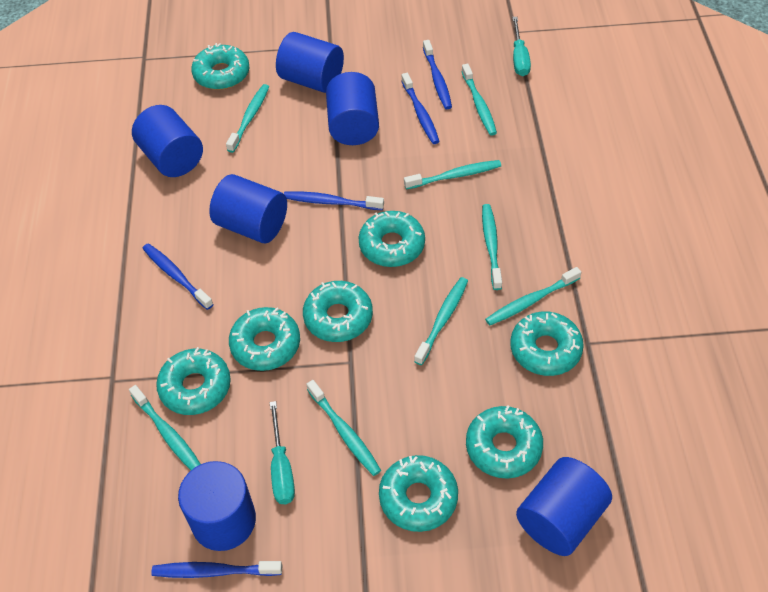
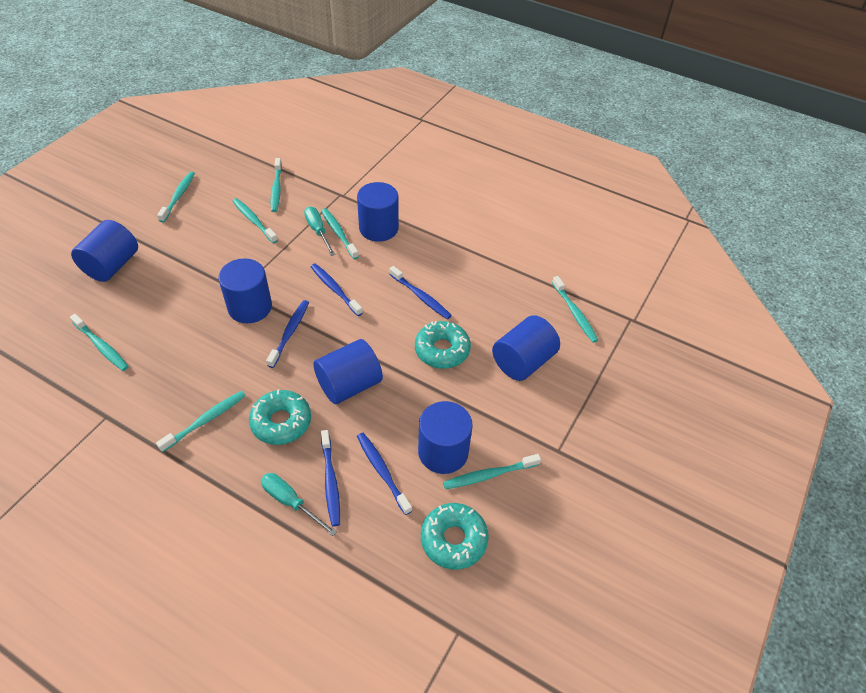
turquoise donut: [156,347,231,415] [191,43,249,90] [229,307,300,371] [303,281,373,342] [359,211,425,267] [379,455,458,532] [466,405,543,478] [510,311,584,376] = 8 -> [249,390,311,445] [415,321,471,369] [421,503,489,570] = 3

